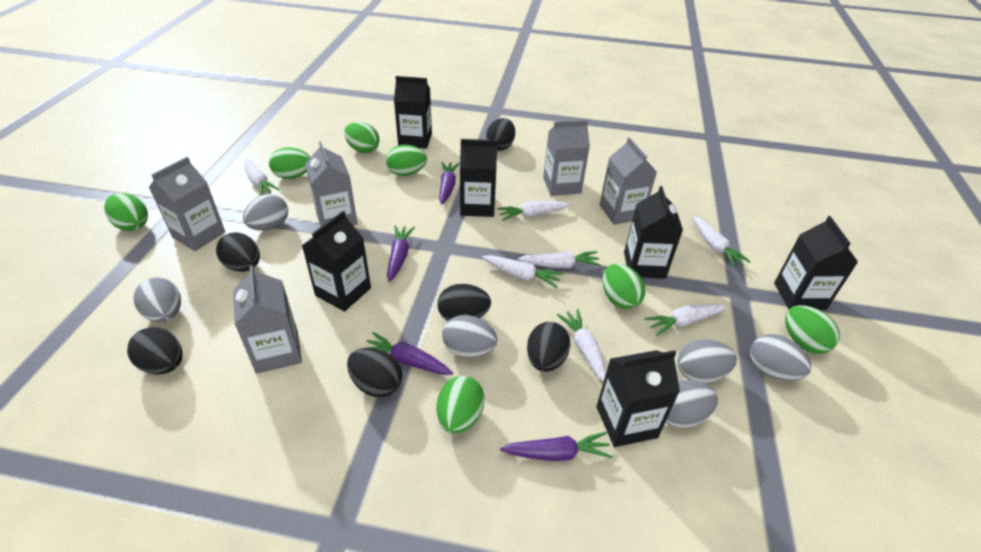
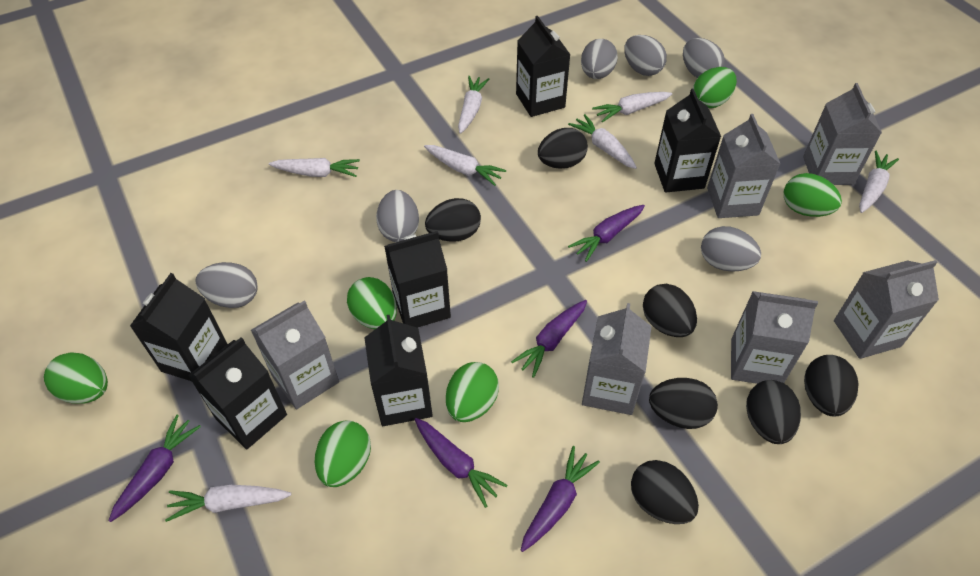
black egg: [127,327,182,375] [216,232,260,272] [347,348,402,397] [438,284,491,321] [486,118,515,151] [527,322,570,372] = 6 -> [425,198,481,242] [538,128,588,168] [631,460,699,524] [643,284,697,337] [649,378,718,429] [746,380,801,444] [804,355,859,417] = 7
green egg: [104,193,148,231] [269,147,310,179] [344,122,379,153] [386,145,427,176] [437,376,485,434] [603,264,645,309] [785,305,840,354] = 7 -> [44,352,108,404] [315,420,371,487] [347,277,397,329] [446,362,499,422] [693,67,737,108] [784,173,842,217] = 6
grey carton: [149,157,225,251] [233,265,302,374] [305,141,358,227] [543,120,590,196] [600,137,657,225] = 5 -> [251,300,339,409] [582,303,652,415] [707,114,780,218] [731,291,818,384] [803,83,882,185] [834,260,939,359] = 6
purple carrot: [360,332,453,375] [387,225,415,282] [439,162,460,205] [500,432,613,461] = 4 -> [108,414,201,522] [415,418,507,508] [511,300,587,378] [521,446,600,552] [568,205,645,262] = 5

